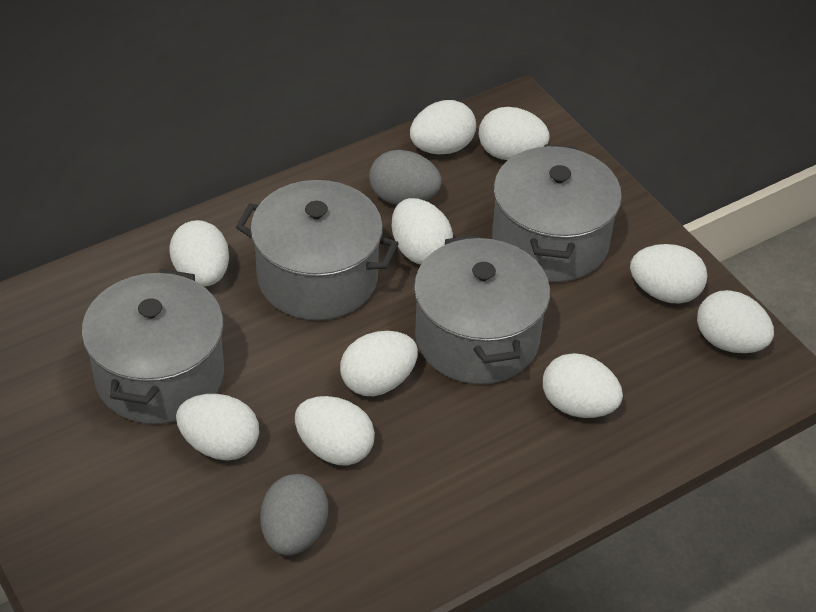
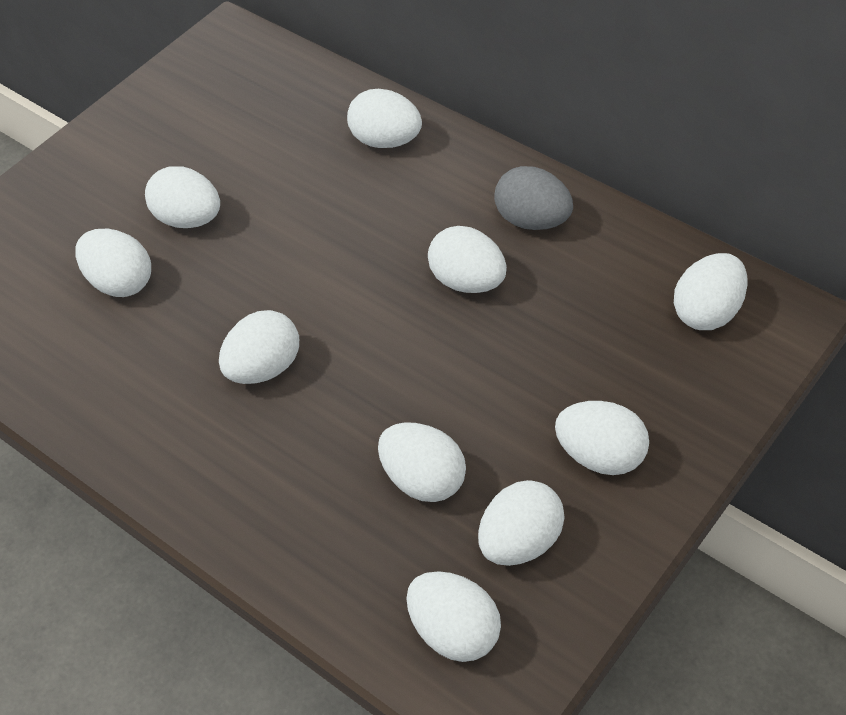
grey egg: [260,474,328,556] [369,150,442,205] = 2 -> [494,166,573,230] = 1
grey pot: [82,269,224,424] [236,180,399,320] [414,235,550,384] [492,144,622,282] = 4 -> none = 0

